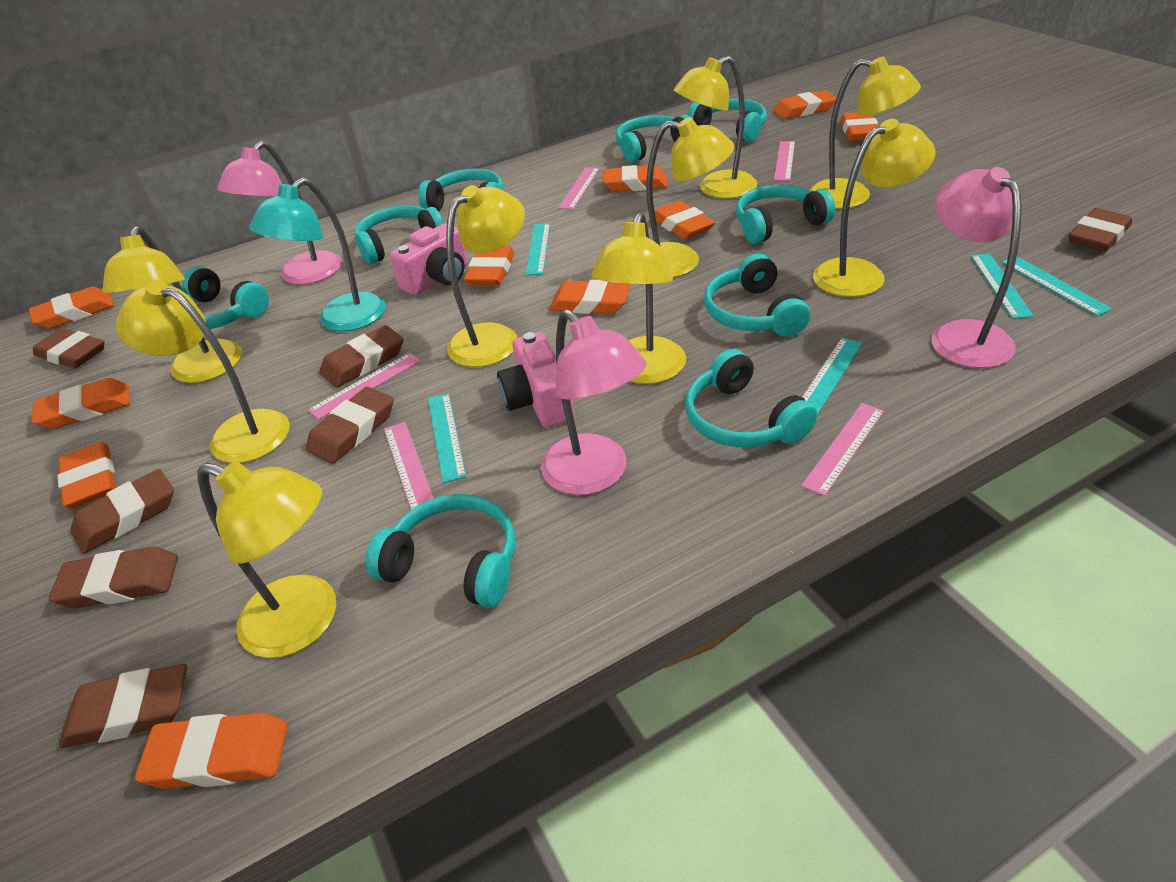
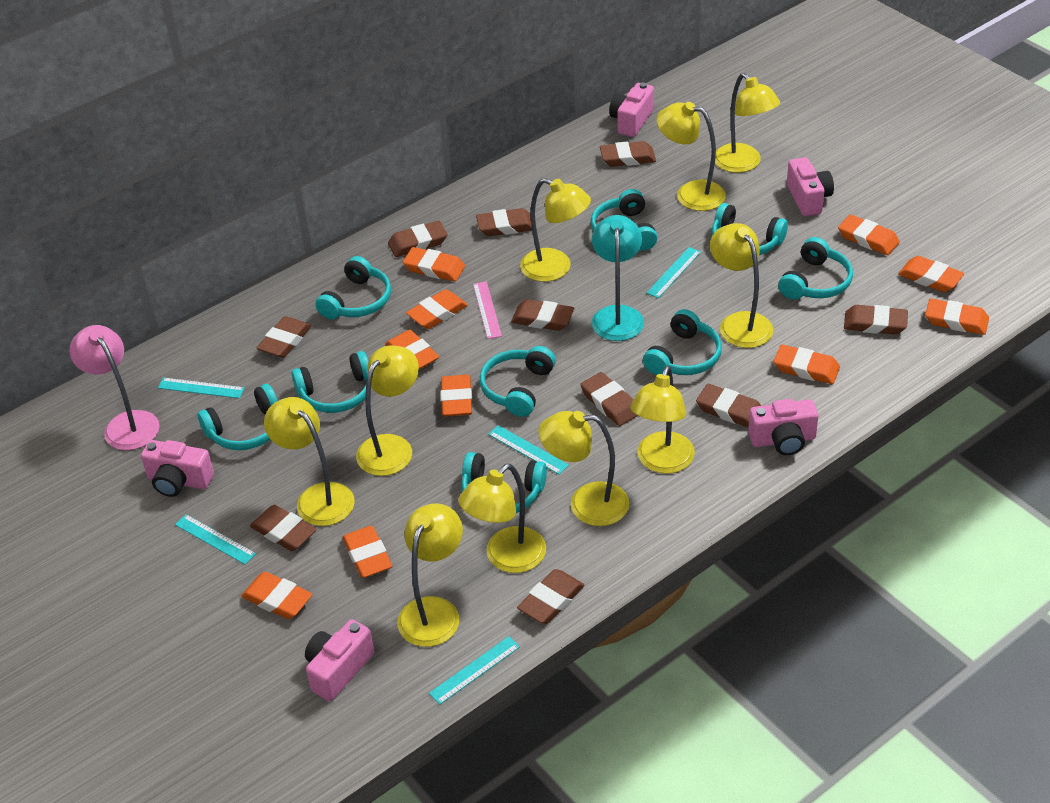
brown eraser: [33,328,105,368] [49,547,178,608] [59,664,187,748] [71,469,174,554] [306,387,394,464] [319,325,404,388] [1069,208,1132,252] = 7 -> [250,505,317,551] [257,316,312,358] [388,221,448,257] [476,208,532,236] [511,299,575,331] [517,569,584,624] [580,372,638,426] [600,141,656,167] [696,384,761,428] [844,305,908,335] = 10
pink camera: [390,223,468,295] [497,332,574,427] = 2 -> [141,440,214,497] [305,619,374,701] [609,82,654,137] [748,399,819,455] [787,157,834,216] = 5
pink lamp: [217,141,342,285] [541,309,647,495] [931,167,1022,368] = 3 -> [70,325,160,450] = 1
pink ruler: [308,353,421,420] [384,422,434,510] [558,167,600,210] [774,141,795,181] [801,403,884,496] = 5 -> [473,282,502,339] = 1
yellow lamp: [102,226,242,383] [116,280,289,463] [197,461,336,658] [446,185,525,367] [591,212,686,384] [646,117,735,278] [674,56,757,199] [809,57,921,209] [813,119,936,297] = 9 -> [264,397,355,526] [356,345,419,476] [397,503,463,647] [459,464,546,573] [520,178,591,282] [538,411,629,526] [630,366,695,474] [656,102,726,211] [710,223,773,348] [715,73,780,173] = 10

